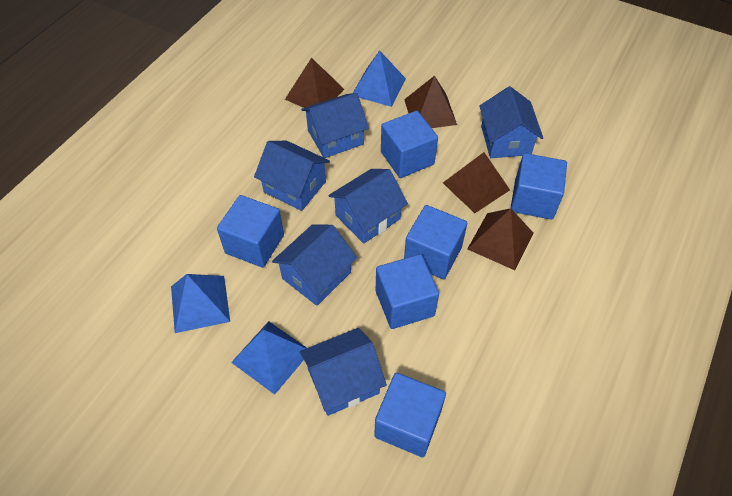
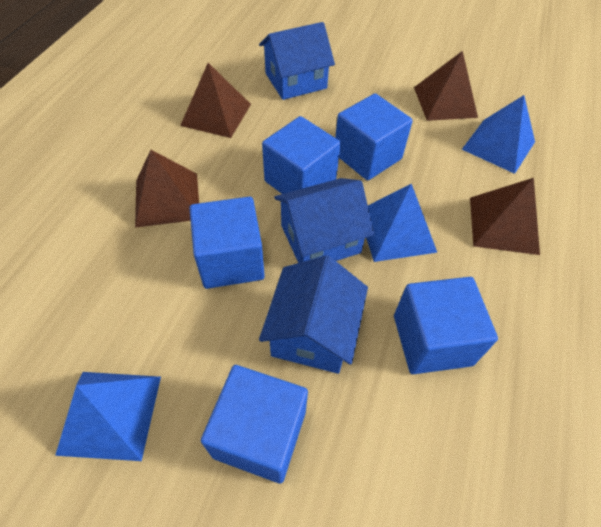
blue cube: [217,195,284,268] [374,373,446,457] [376,254,439,329] [381,111,438,178] [404,205,467,279] [511,153,567,220] = 6 -> [189,197,265,289] [201,365,308,483] [262,116,341,194] [335,93,413,181] [394,277,498,374] = 5
blue house: [254,141,330,211] [272,225,357,306] [300,328,387,416] [301,93,369,158] [328,169,408,244] [479,86,543,158] = 6 -> [259,22,335,100] [259,255,368,374] [274,178,374,263] = 3

